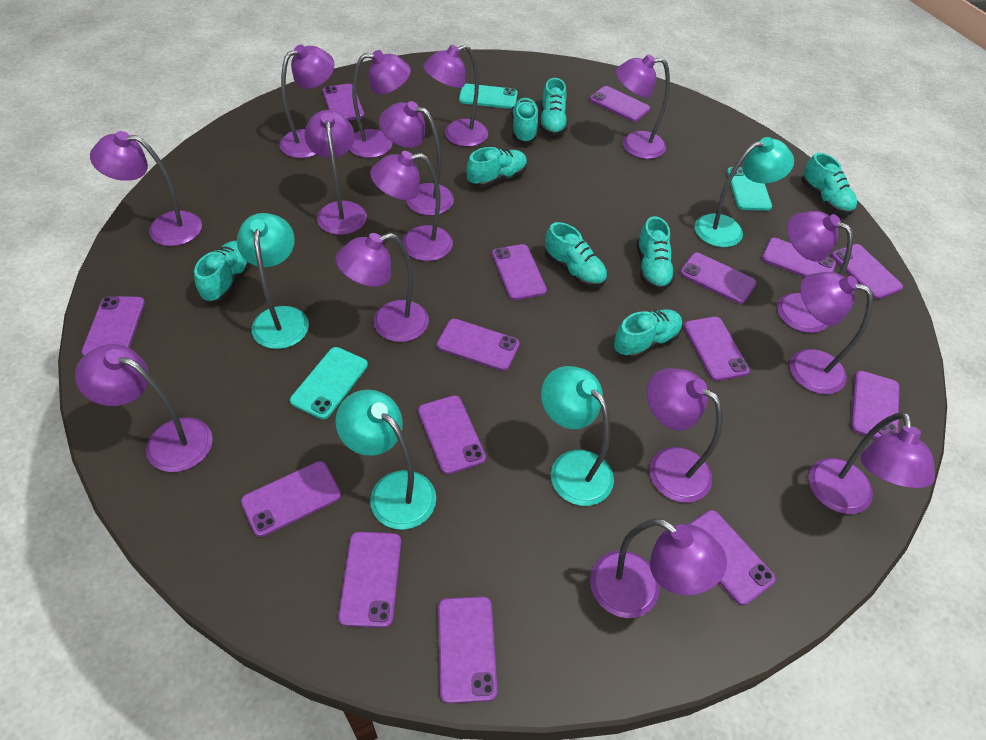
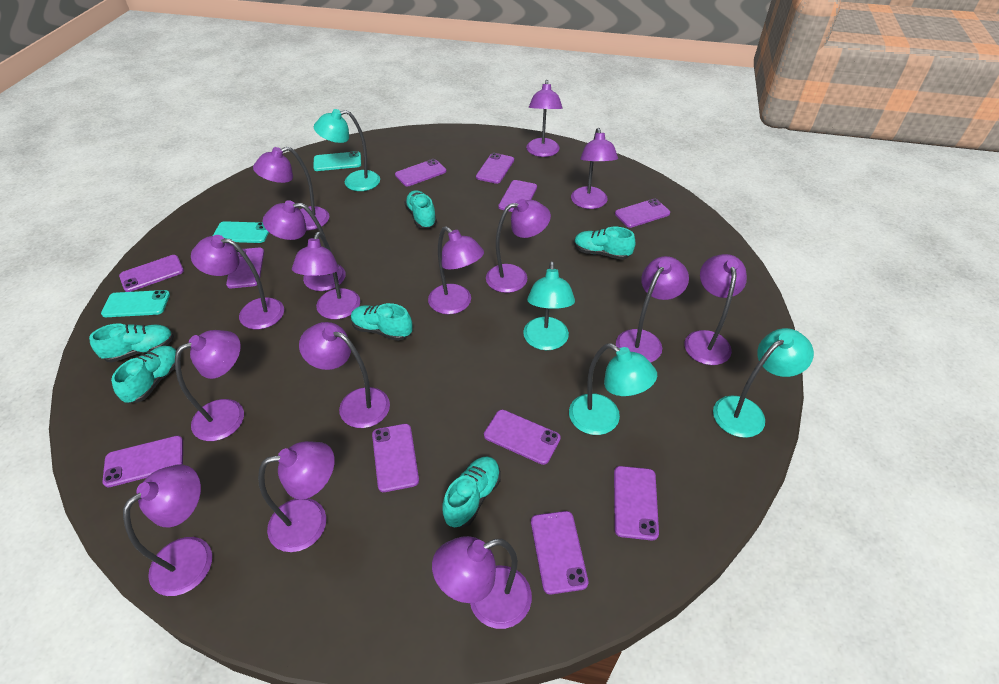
purple phone: [82,296,145,356] [241,461,341,537] [323,84,364,121] [338,532,401,628] [418,395,486,474] [437,319,520,371] [438,597,497,704] [492,244,547,300] [590,86,650,122] [680,253,757,304] [684,317,750,381] [690,510,776,605] [762,238,836,277] [831,244,903,299] [851,371,899,439] = 15 -> [102,436,183,487] [119,255,184,292] [226,248,264,288] [372,424,419,492] [395,159,446,186] [476,153,514,184] [484,410,561,465] [498,180,537,212] [531,511,588,594] [614,466,659,540] [615,198,670,228] = 11
turquoise shoe: [194,241,251,302] [466,147,527,187] [511,98,539,143] [540,78,568,136] [545,222,607,287] [614,309,683,359] [636,216,675,290] [801,153,857,215] = 8 -> [89,323,174,363] [111,346,176,403] [351,303,413,341] [405,190,437,228] [442,456,501,528] [574,227,635,260] = 6

